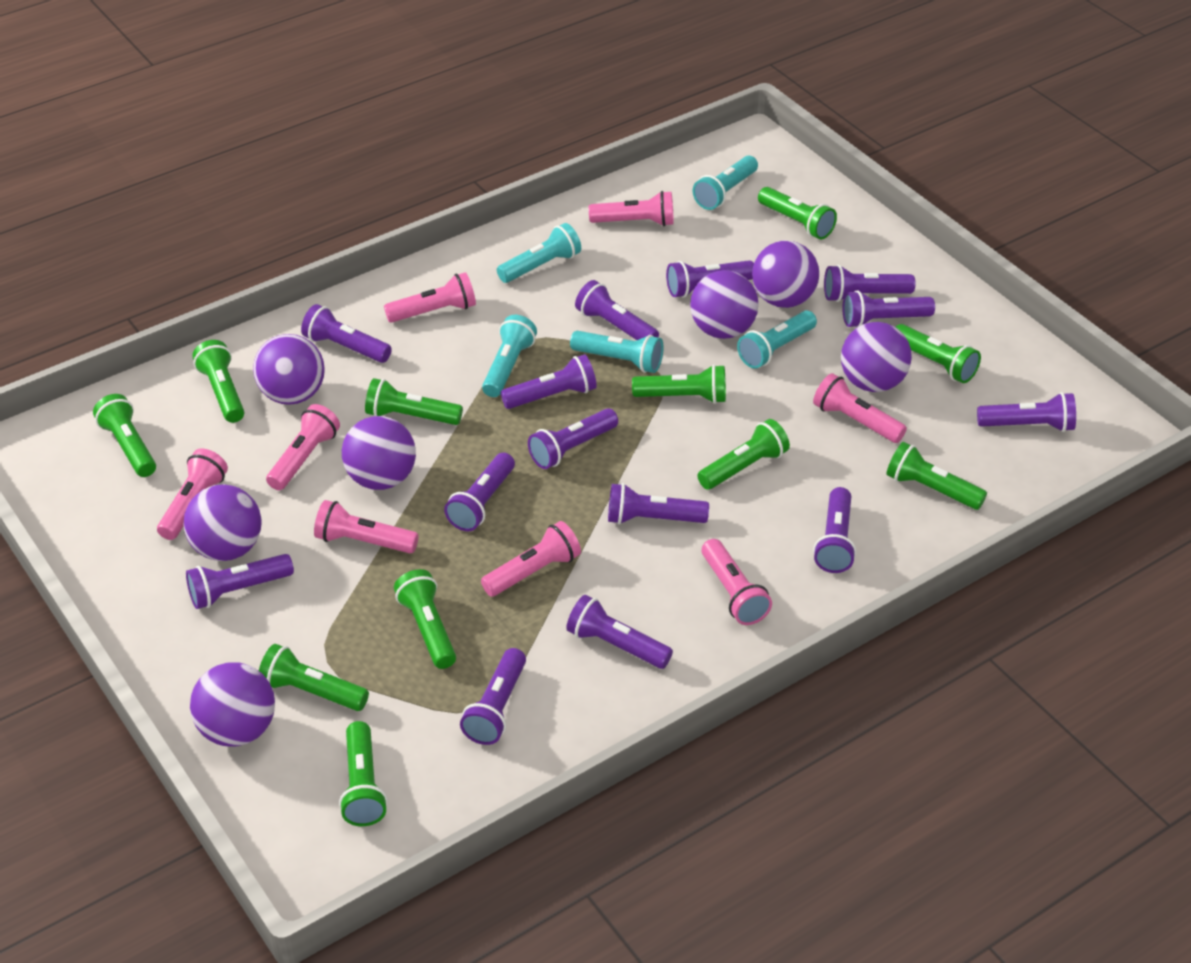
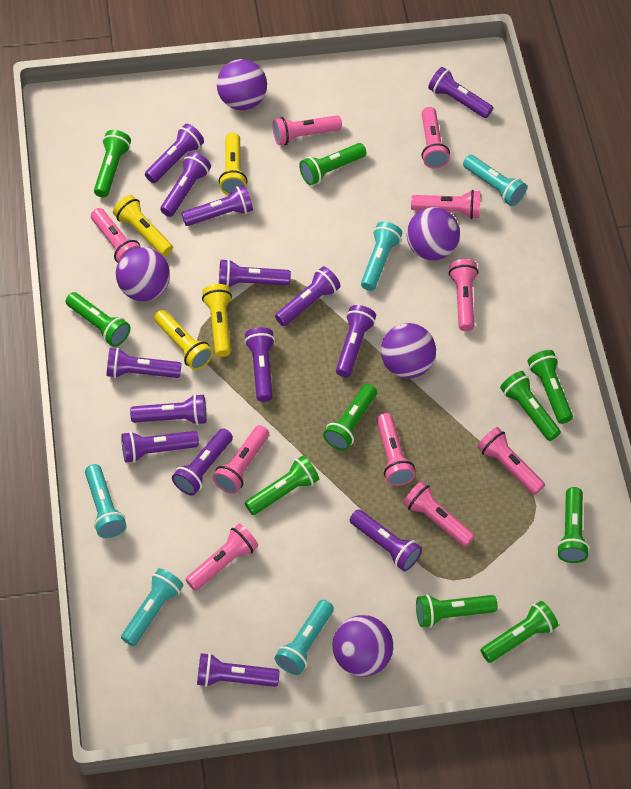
green flashlight: [93,394,156,477] [192,340,244,423] [259,644,369,711] [339,721,387,826] [365,378,463,425] [394,569,456,669] [632,365,726,404] [697,419,790,490] [758,187,837,239] [886,442,987,510] [896,324,981,383] = 11 -> [66,292,130,347] [94,130,131,197] [245,455,319,515] [299,143,366,185] [323,384,377,450] [416,594,498,628] [481,601,558,663] [500,371,561,441] [527,350,573,424] [557,487,590,563] = 10
pink flashlight: [157,449,228,540] [266,404,340,490] [314,500,419,553] [384,272,476,323] [481,521,581,597] [589,191,674,226] [702,539,772,625] [813,373,907,443] = 8 -> [91,208,140,263] [185,524,258,591] [212,425,269,494] [273,115,342,145] [376,413,415,486] [403,481,475,547] [411,190,480,219] [421,107,450,168] [449,259,478,331] [477,427,545,495] = 10
purple ball: [184,484,262,561] [190,662,275,747] [253,334,325,405] [342,416,416,490] [690,270,759,339] [752,240,819,308] [841,322,912,392] = 7 -> [116,247,170,301] [217,59,267,110] [333,615,393,676] [381,323,436,379] [407,207,460,260] = 5
yellow flashlight: none = 0 -> [113,195,173,256] [154,309,213,370] [202,284,232,357] [219,133,248,195] = 4

